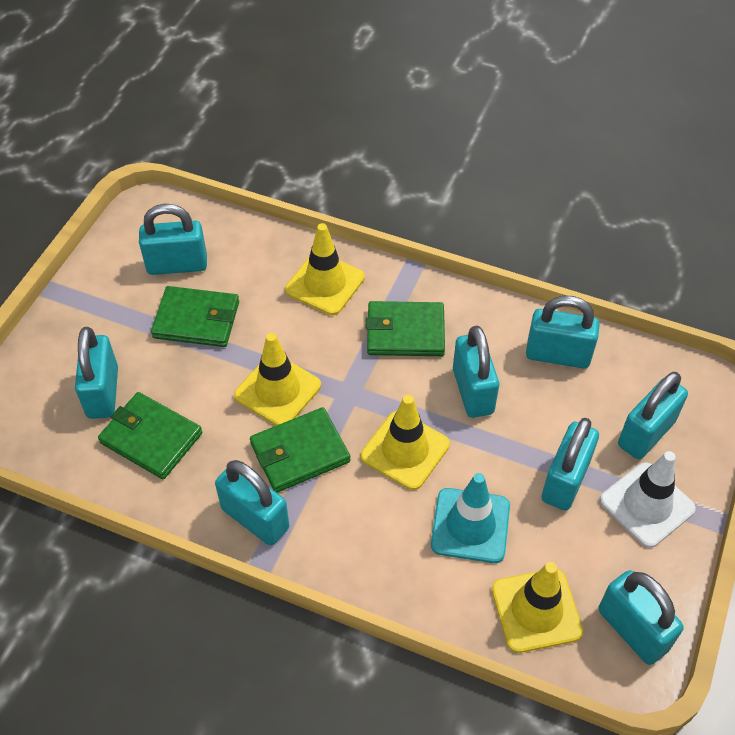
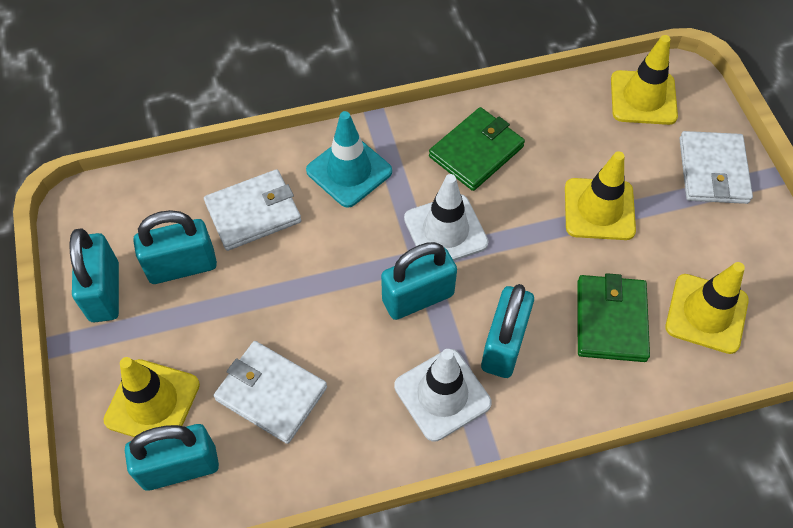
green wallet: [98,392,202,479] [151,286,239,347] [250,407,351,493] [366,301,445,356] = 4 -> [429,107,525,191] [577,273,650,362] = 2
turquoise padlock: [75,327,118,419] [139,204,207,275] [215,460,289,546] [453,325,499,418] [526,296,600,368] [542,418,599,511] [598,570,684,665] [618,372,688,459] = 8 -> [69,228,119,322] [125,424,219,491] [133,210,217,284] [381,242,457,320] [481,284,534,378] = 5
white traffic cone: [600,451,696,548] = 1 -> [394,349,492,442] [404,174,489,261] = 2
white wallet: none = 0 -> [204,169,301,251] [214,341,327,444] [679,131,753,204] = 3

